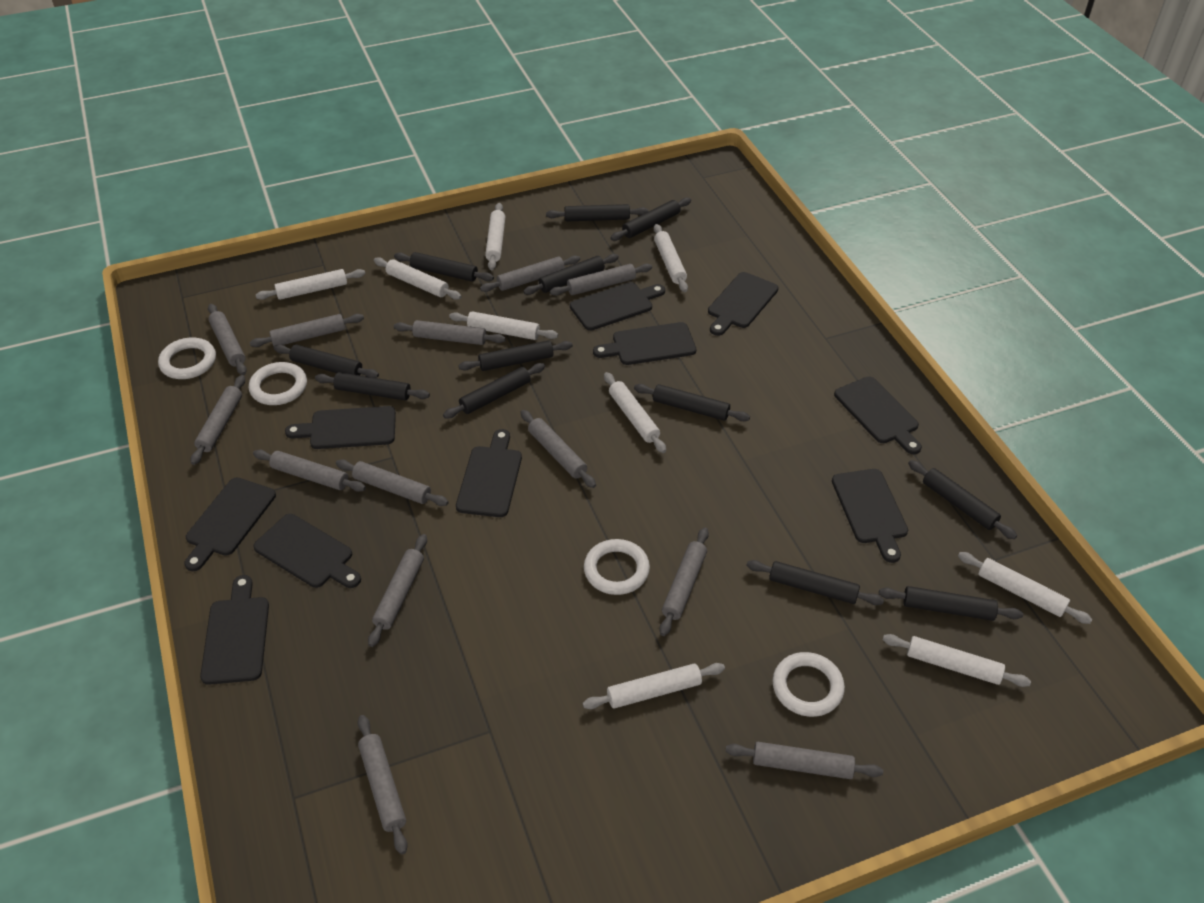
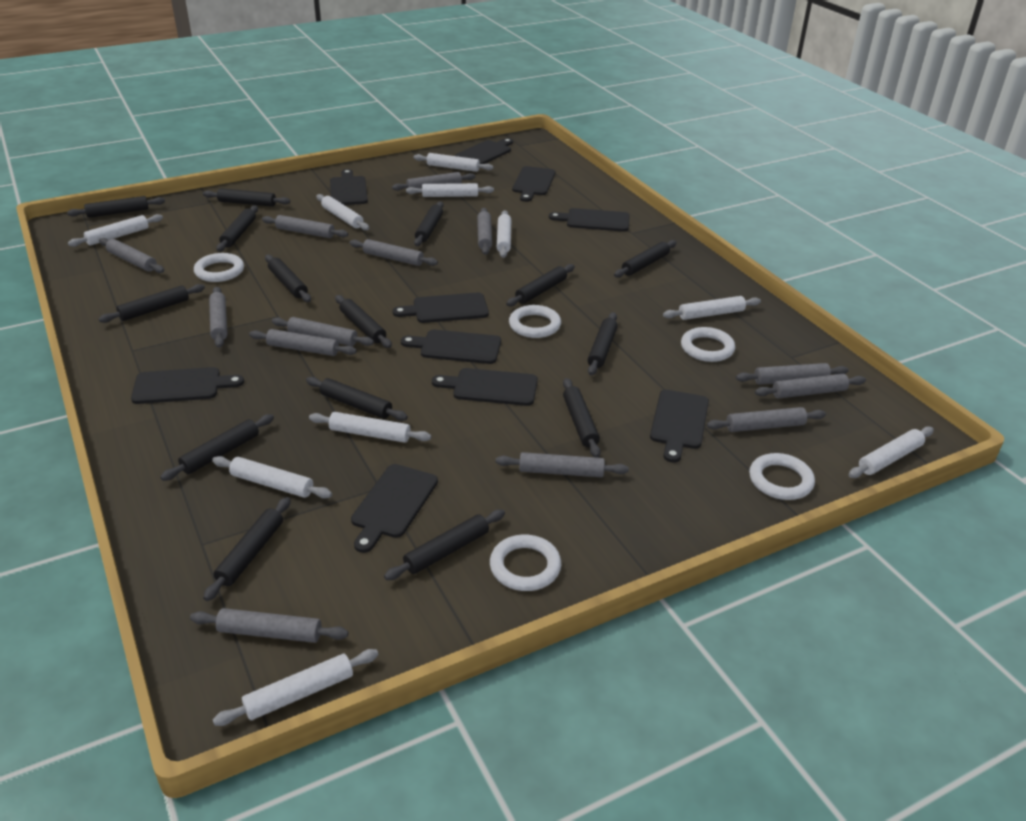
black rolling pin: [274,344,379,378] [315,372,430,401] [394,252,494,282] [443,363,545,418] [458,340,573,371] [523,254,619,295] [546,204,648,222] [610,198,691,241] [634,384,750,421] [747,560,884,605] [879,586,1023,621] [908,460,1017,539] = 12 -> [67,196,165,218] [98,284,205,323] [160,414,274,481] [203,188,290,206] [203,497,291,601] [216,205,258,252] [265,254,311,302] [306,377,408,421] [335,295,392,348] [384,509,505,580] [414,201,444,246] [506,264,575,307] [563,378,601,458] [588,312,618,375] [614,240,677,278] = 15
white ring: [158,338,216,379] [249,362,307,405] [584,539,650,595] [773,652,845,717] = 4 -> [194,253,244,282] [490,535,561,591] [509,305,561,338] [681,327,735,362] [749,453,815,500] = 5
white rolling pin: [256,269,365,300] [374,257,462,300] [449,311,558,340] [485,203,506,270] [583,663,725,709] [604,372,666,453] [654,224,688,292] [883,634,1031,687] [958,552,1092,624] = 9 -> [68,214,163,247] [212,456,332,499] [213,649,379,726] [309,412,431,443] [316,194,369,231] [406,183,494,197] [414,153,493,172] [497,210,511,258] [663,296,761,320] [849,426,934,478] = 10

